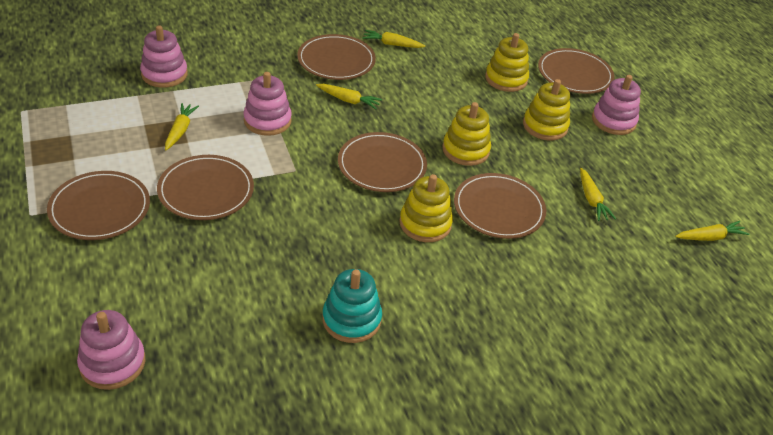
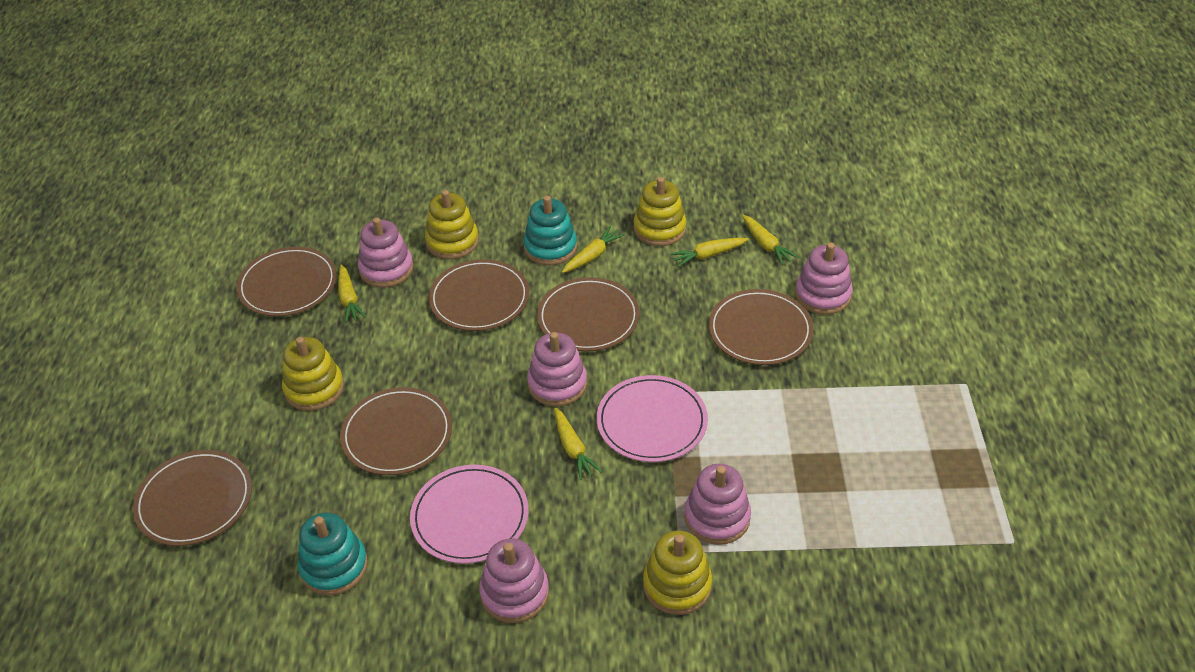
pink plate: none = 0 -> [410,465,529,564] [596,375,708,462] = 2
pink stacking toy: [77,310,145,390] [140,25,188,88] [243,72,292,136] [592,75,641,135] = 4 -> [358,217,414,288] [479,539,549,623] [527,332,587,406] [684,464,751,545] [795,243,853,315] = 5
turquoise stacking toy: [322,269,382,343] = 1 -> [298,513,368,595] [523,196,577,265] = 2

